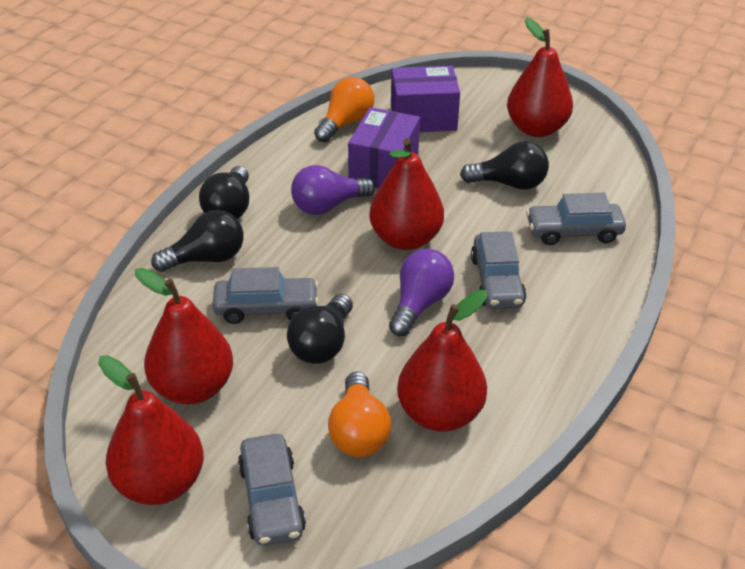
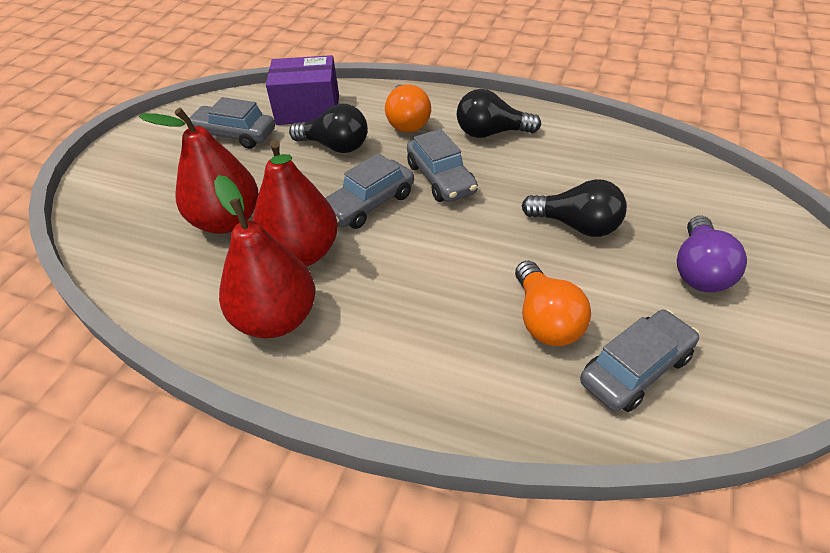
black light bulb: [151,210,243,272] [199,166,249,219] [287,294,353,364] [460,141,549,190] = 4 -> [289,104,368,153] [457,89,541,138] [522,179,627,237] = 3
purple box: [348,107,420,188] [391,66,460,132] = 2 -> [266,55,339,125] = 1
purple light bulb: [291,165,375,215] [389,249,454,336] = 2 -> [677,216,747,292] = 1
red pear: [98,355,204,505] [135,268,233,404] [369,138,444,250] [397,290,487,432] [507,17,573,137] = 5 -> [139,108,258,234] [214,175,315,338] [252,140,338,266] = 3

